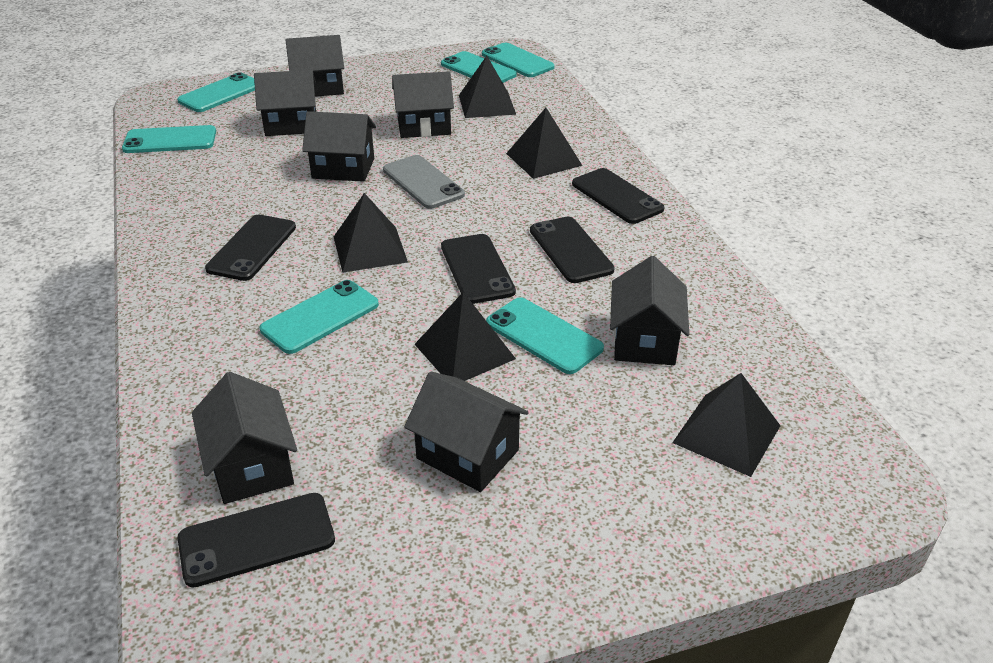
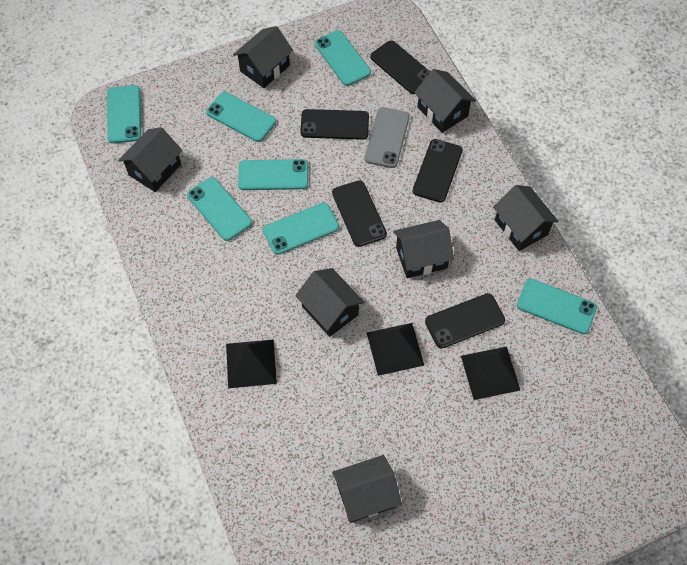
black pyramid: [334,193,408,272] [415,292,516,381] [459,56,516,118] [506,108,583,179] [672,373,781,477] = 5 -> [226,339,277,388] [367,323,425,376] [461,347,520,400] = 3
turquoise phone: [122,125,216,153] [177,72,255,112] [260,280,379,354] [441,51,517,83] [482,43,555,77] [486,297,604,374] = 6 -> [107,85,141,143] [187,177,252,241] [206,92,276,142] [238,159,308,190] [263,203,339,255] [315,30,371,86] [517,279,597,334] = 7

